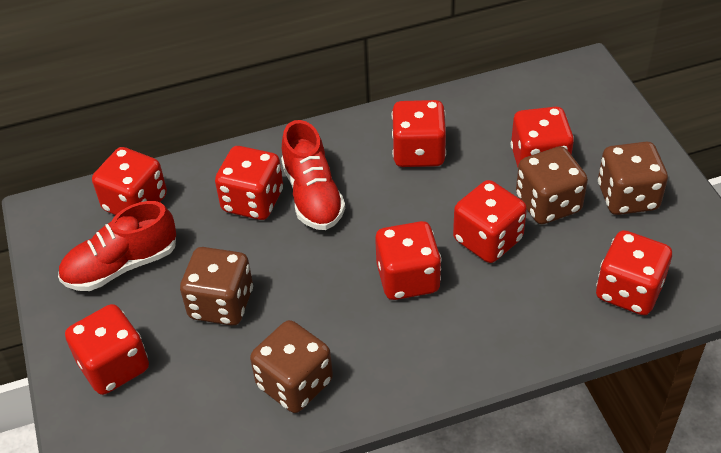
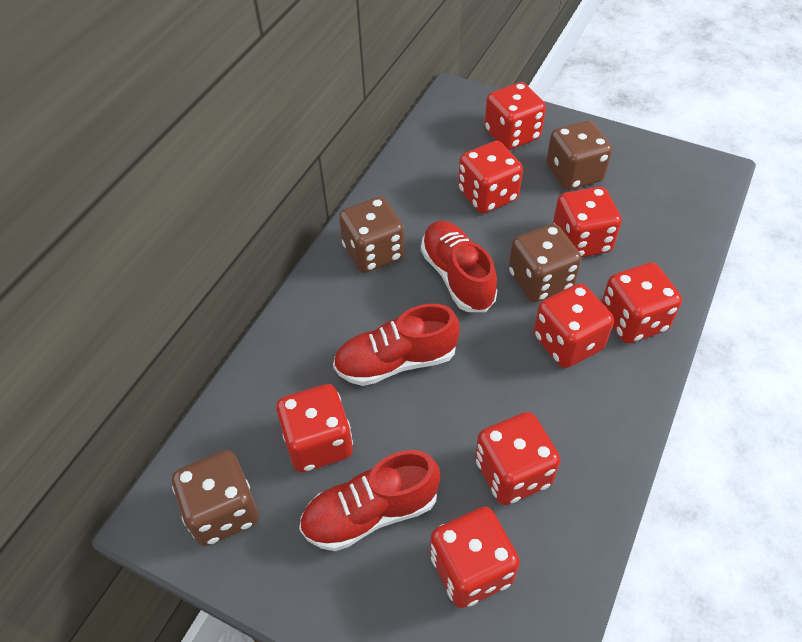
red shoe: [58,201,176,291] [281,120,345,230] = 2 -> [299,450,441,551] [333,304,460,386] [421,221,497,312] = 3

